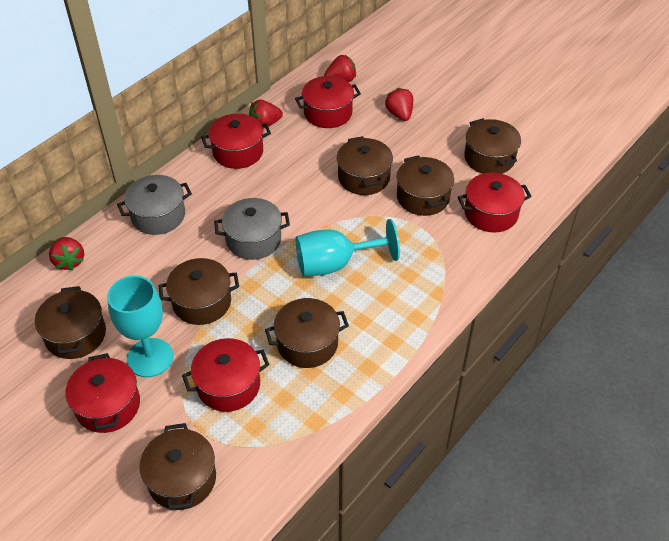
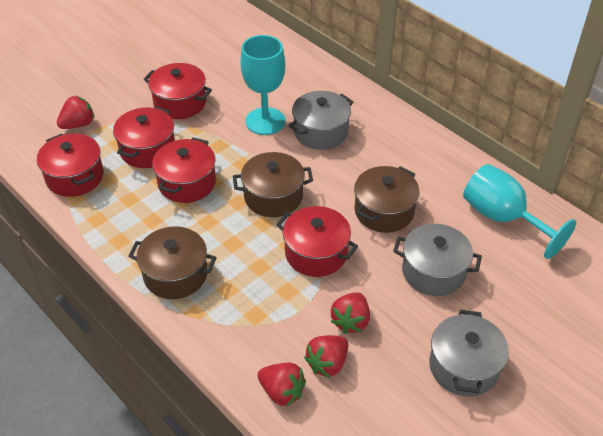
brown pot: [35,286,106,359] [139,423,216,510] [158,258,239,325] [265,298,349,368] [337,136,393,195] [396,155,454,216] [464,118,521,174] = 7 -> [128,226,217,299] [233,152,313,217] [354,166,420,233] = 3
grey pot: [117,175,192,235] [214,198,290,260] = 2 -> [288,91,353,150] [393,224,482,296] [429,310,509,397] = 3

